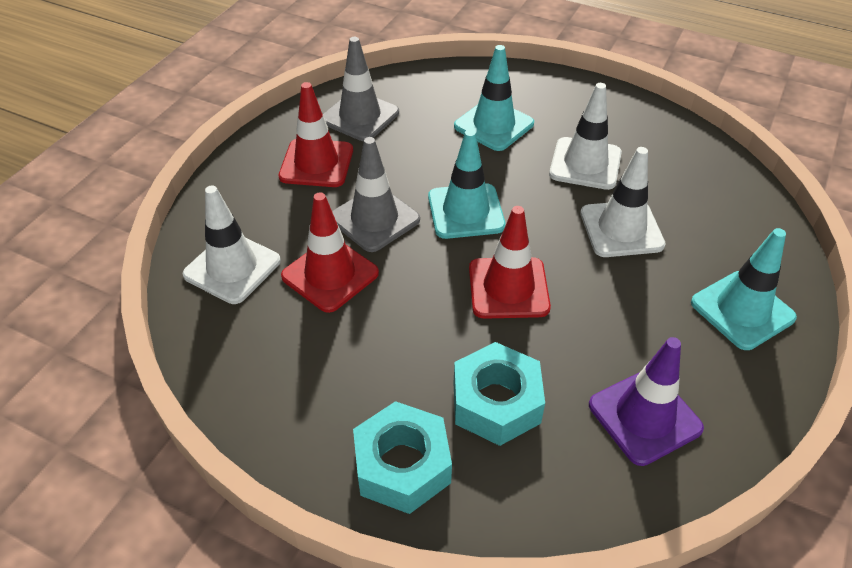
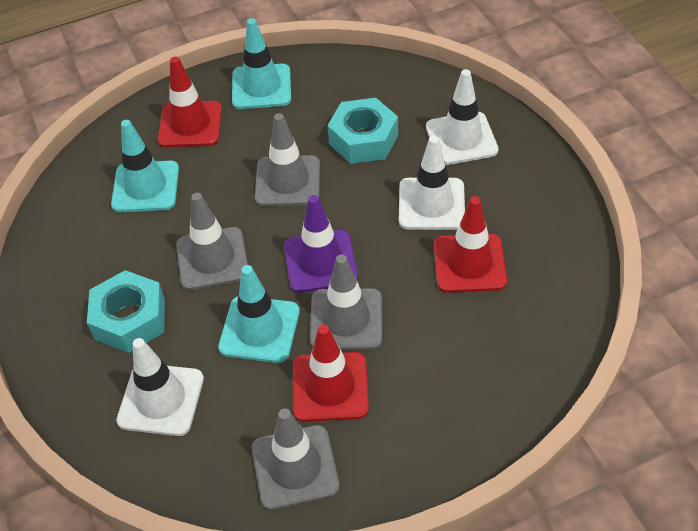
grey traffic cone: [323,37,399,141] [332,137,420,252] = 2 -> [176,193,248,290] [252,409,340,510] [255,113,320,206] [310,254,382,350] = 4

